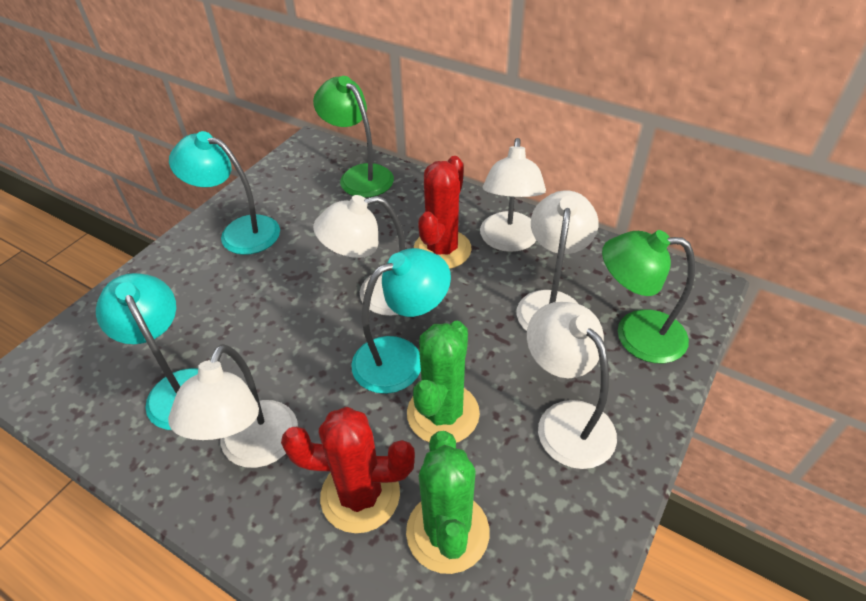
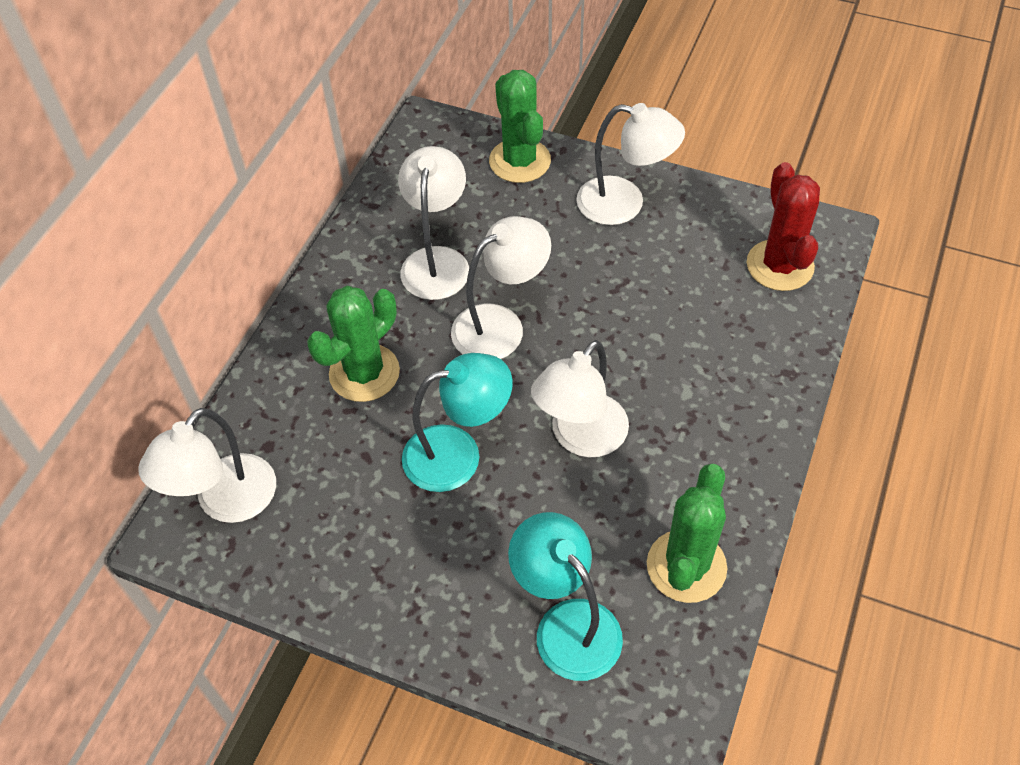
green cactus: [406,431,489,574] [407,321,480,443] = 2 -> [307,286,400,402] [489,70,551,183] [647,464,727,603] = 3
green lamp: [313,76,394,198] [602,230,695,363] = 2 -> none = 0
red cactus: [281,407,415,533] [414,156,472,269] = 2 -> [747,162,820,291] = 1
turquoise lamp: [96,273,198,430] [169,131,280,255] [351,248,451,394] = 3 -> [402,353,513,492] [508,512,623,681] = 2

